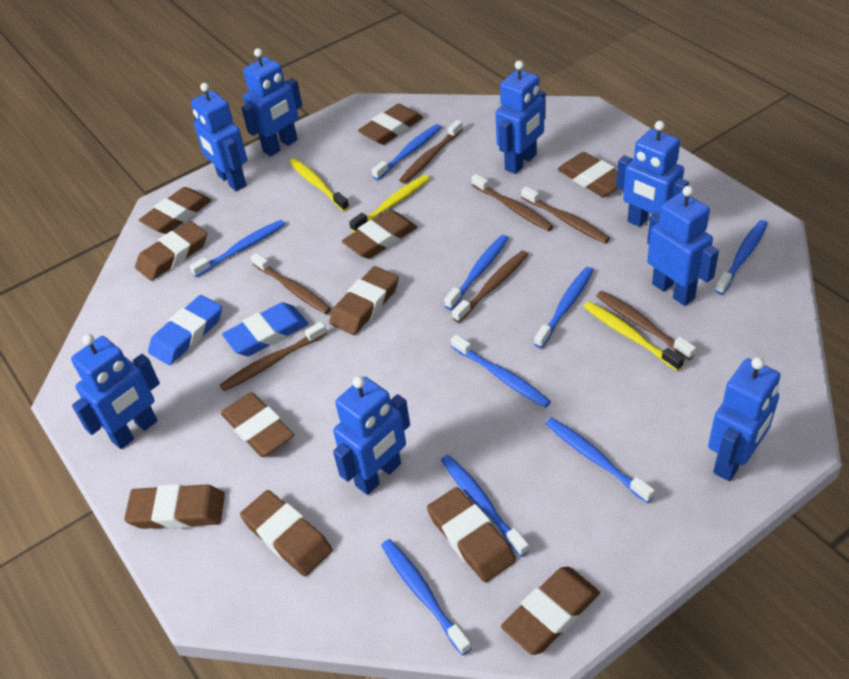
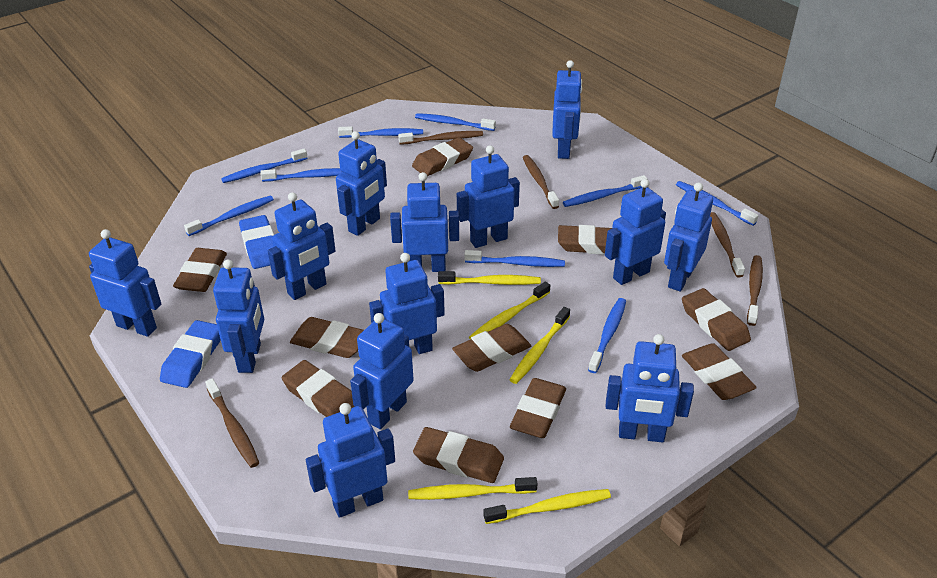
blue robot: [71,334,160,449] [191,83,247,191] [241,48,302,156] [333,376,410,495] [495,60,546,174] [616,121,689,227] [647,186,719,306] [708,357,781,481] = 8 -> [89,229,161,337] [213,259,264,373] [268,192,336,300] [306,403,395,518] [336,131,387,236] [350,313,414,429] [369,253,445,354] [390,172,459,272] [457,145,520,248] [552,60,582,159] [605,179,666,285] [606,334,694,442] [664,182,713,292] = 13
brown eraser: [124,484,225,529] [135,221,207,281] [139,187,212,234] [221,392,294,457] [240,490,333,576] [329,266,399,335] [342,210,417,259] [358,104,423,145] [427,487,516,582] [501,567,600,655] [558,152,617,197] = 11 -> [173,248,227,292] [282,360,354,417] [290,317,364,358] [412,137,473,176] [413,427,504,483] [452,324,531,372] [510,378,566,438] [558,225,612,255] [682,288,751,351] [682,343,757,400] = 10
brown toothbrush: [220,322,327,391] [251,253,331,314] [399,120,463,184] [452,251,528,323] [471,174,553,231] [521,186,610,243] [597,291,696,360] = 7 -> [205,378,259,468] [398,131,483,145] [523,155,559,209] [710,212,745,277] [747,255,763,326] = 5
yellow toothbrush: [289,158,349,211] [349,175,430,232] [584,301,684,371] = 3 -> [408,477,537,500] [438,271,541,285] [469,281,550,339] [483,489,611,524] [509,307,570,384] = 5

